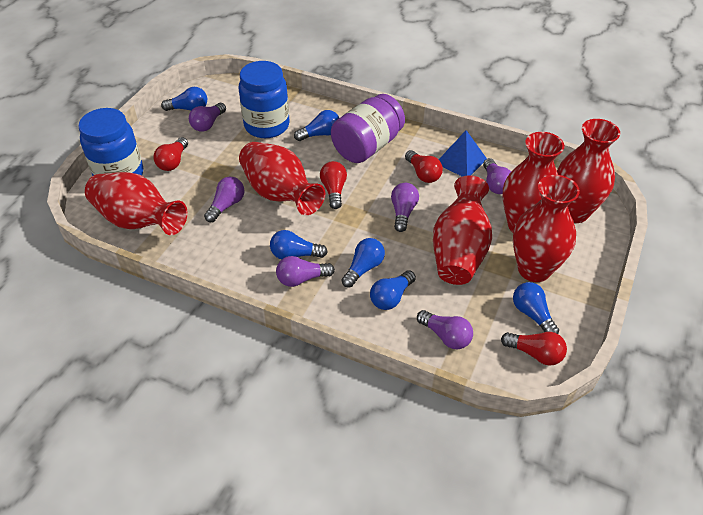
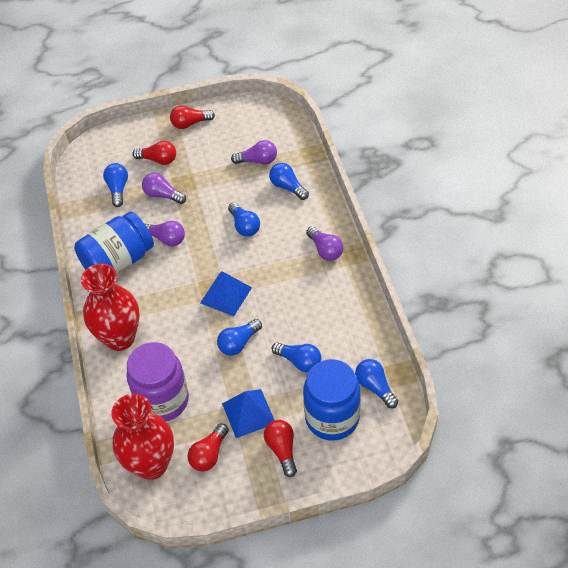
blue pyramid: [439,130,487,177] = 1 -> [200,271,252,316] [222,389,274,438] = 2
purple light bulb: [189,103,226,132] [204,177,244,222] [276,256,335,287] [391,183,419,232] [417,310,473,349] [483,158,511,194] = 6 -> [142,173,186,204] [145,221,185,246] [231,140,277,164] [306,226,343,261] = 4
red vase: [85,172,188,235] [239,142,325,215] [433,176,492,285] [502,132,565,232] [513,175,580,282] [557,119,620,223] = 6 -> [81,263,140,351] [111,394,174,480] = 2

